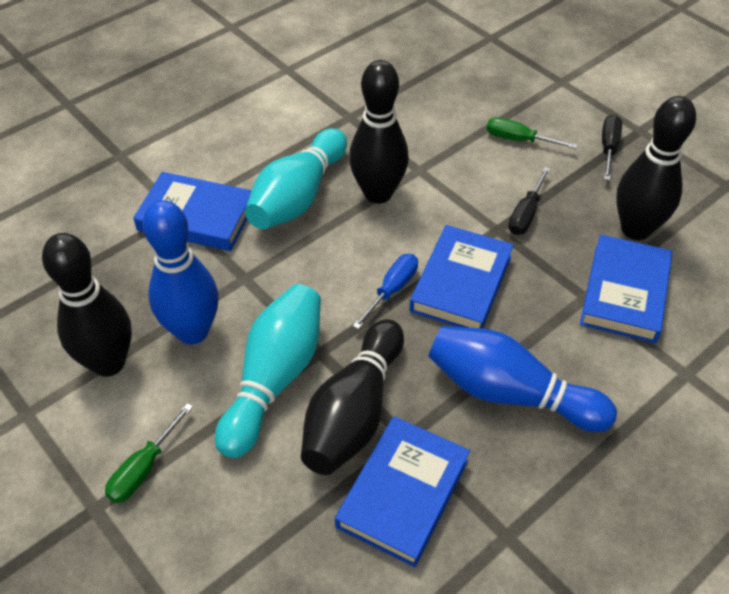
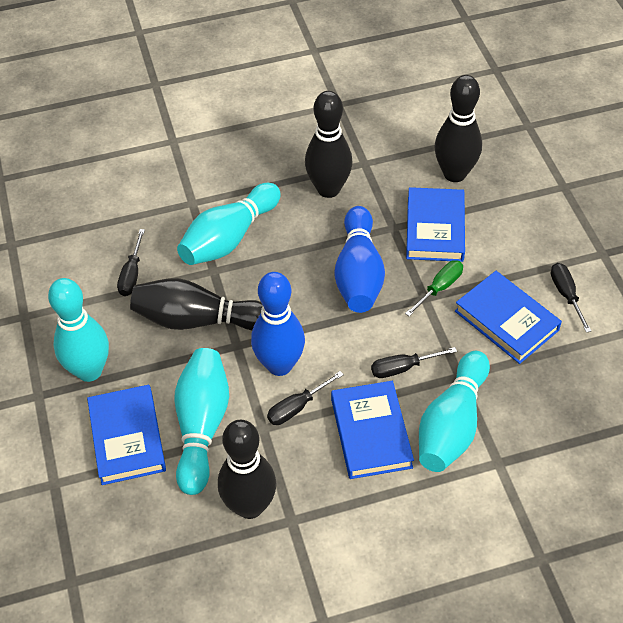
black screwdriver: [508,167,551,235] [602,114,622,180] = 2 -> [117,229,145,296] [267,371,344,425] [371,347,457,378] [551,263,591,333] = 4
blue screwdriver: [353,254,418,330] = 1 -> none = 0
green screwdriver: [105,403,193,503] [487,117,578,149] = 2 -> [405,260,463,317] = 1
turquoise bowling pin: [215,284,321,458] [245,128,347,229] = 2 -> [48,278,109,382] [174,348,229,495] [177,183,281,265] [419,351,490,472] = 4

